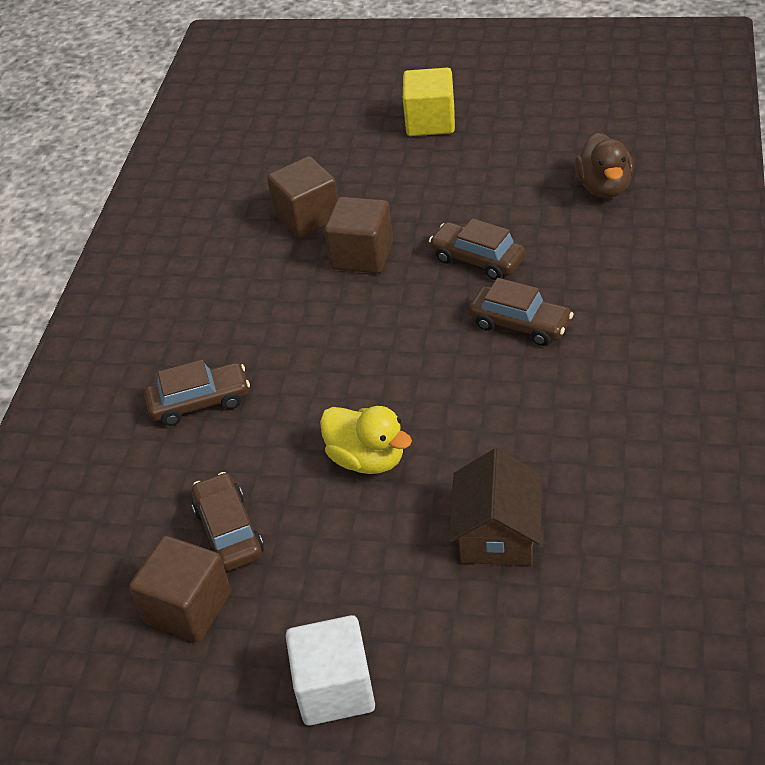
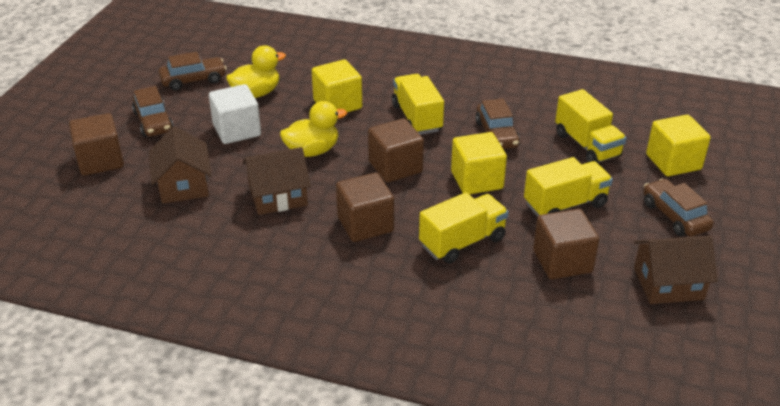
brown cube: [129,536,231,642] [267,156,338,238] [324,197,393,273] = 3 -> [69,113,124,176] [336,173,394,242] [368,118,424,183] [533,209,599,279] = 4
brown duck: [575,133,634,198] = 1 -> none = 0
brown house: [448,448,542,565] = 1 -> [149,126,212,203] [242,147,311,215] [634,236,718,304] = 3
yellow cube: [403,68,455,136] = 1 -> [312,59,362,112] [451,132,507,195] [646,115,711,176] = 3
yellow duck: [320,406,412,474] = 1 -> [226,45,286,98] [280,101,347,157] = 2
yellow truck: none = 0 -> [392,74,444,135] [419,192,509,264] [524,157,613,217] [555,89,626,163] = 4

